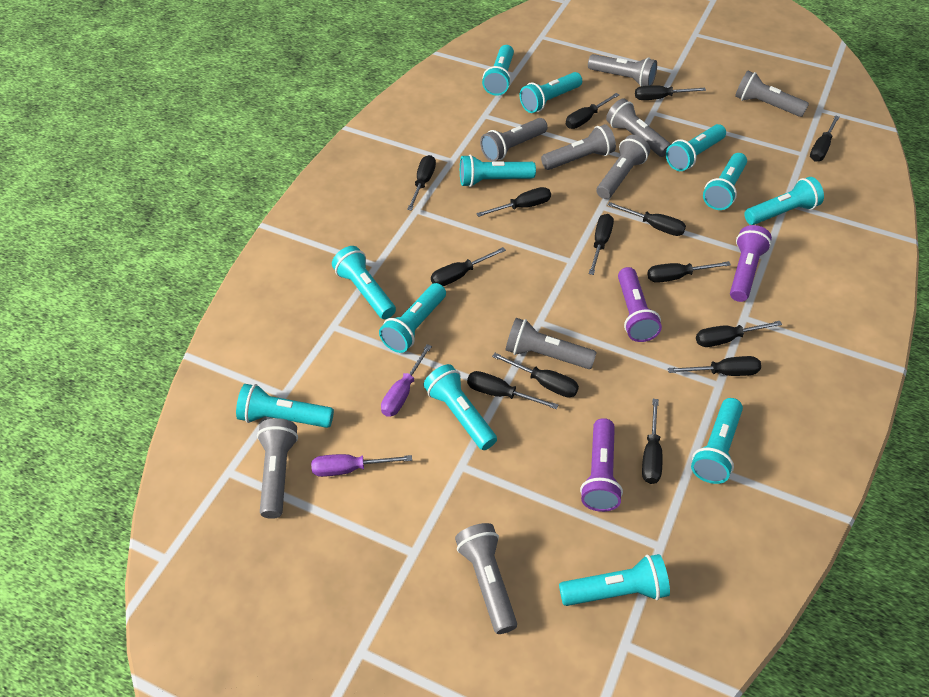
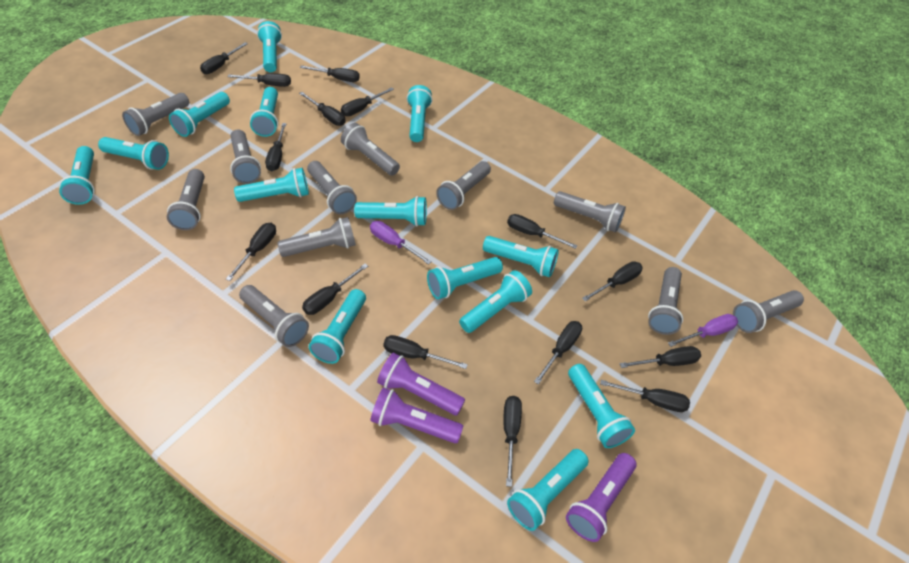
black screwdriver: [407,155,436,211] [431,247,506,286] [467,371,558,409] [476,187,551,217] [492,353,579,398] [566,93,619,129] [589,214,614,275] [608,202,686,236] [635,85,706,100] [642,399,662,484] [647,261,731,283] [668,356,761,376] [696,321,782,347] [810,115,840,161] = 14 -> [200,42,248,74] [226,223,276,281] [228,73,291,87] [265,123,286,171] [299,92,346,126] [300,65,360,82] [302,264,368,315] [341,87,394,116] [383,335,468,369] [504,396,522,487] [507,214,577,249] [534,321,582,385] [582,261,643,301] [600,380,690,412] [620,346,701,368] = 15
grey flashlight: [257,418,298,519] [455,523,517,634] [480,118,548,162] [506,318,597,369] [541,124,616,170] [588,54,657,86] [597,135,650,199] [606,98,671,157] [735,71,809,117] = 9 -> [122,93,189,136] [167,169,205,230] [230,129,261,184] [239,285,309,347] [277,217,356,257] [307,161,357,214] [341,123,400,176] [436,161,491,210] [554,191,626,232] [648,267,683,335] [733,290,804,333] = 11
turquoise flashlight: [236,384,334,428] [332,246,396,319] [379,283,446,353] [423,364,497,450] [460,154,536,187] [482,45,514,96] [520,72,582,113] [559,554,670,606] [666,124,726,171] [691,398,743,484] [703,153,747,210] [744,177,824,225] = 12 -> [59,146,95,205] [98,137,169,170] [169,92,230,137] [234,168,309,202] [250,87,278,137] [257,21,282,72] [309,289,366,364] [354,196,427,226] [407,85,432,142] [427,257,503,299] [459,270,532,333] [483,236,559,277] [507,449,589,531] [568,364,635,448] = 14

